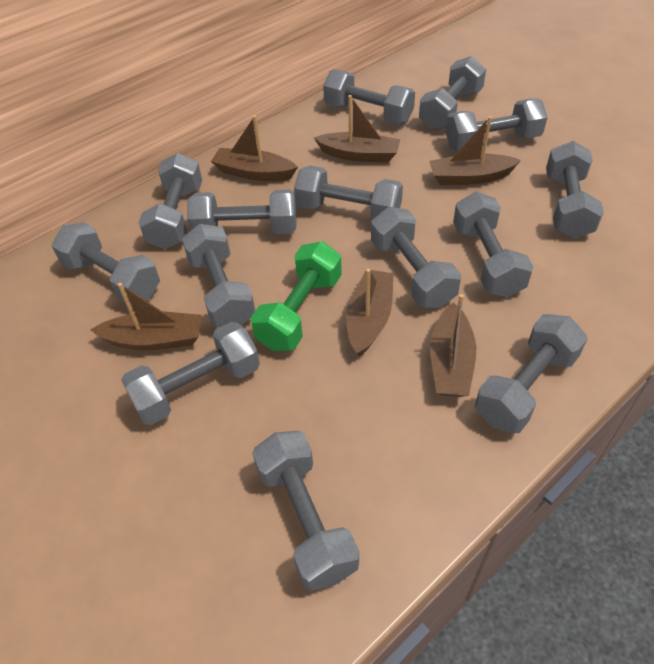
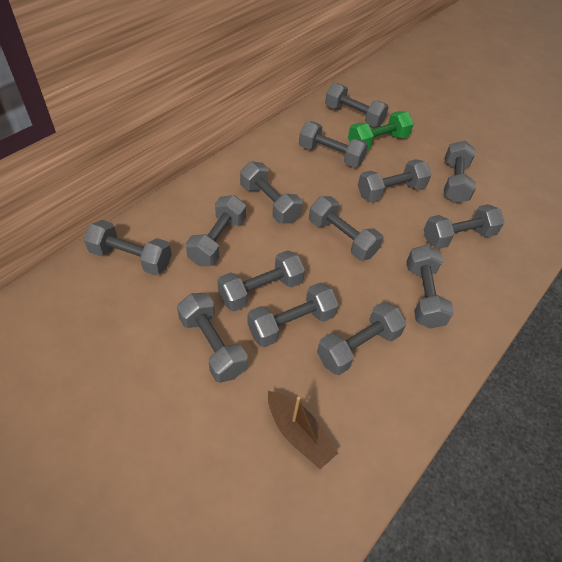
brown boat: [91,283,202,350] [211,115,298,181] [314,95,400,162] [346,269,394,357] [429,116,521,185] [430,294,476,397] = 6 -> [268,391,338,469] = 1

